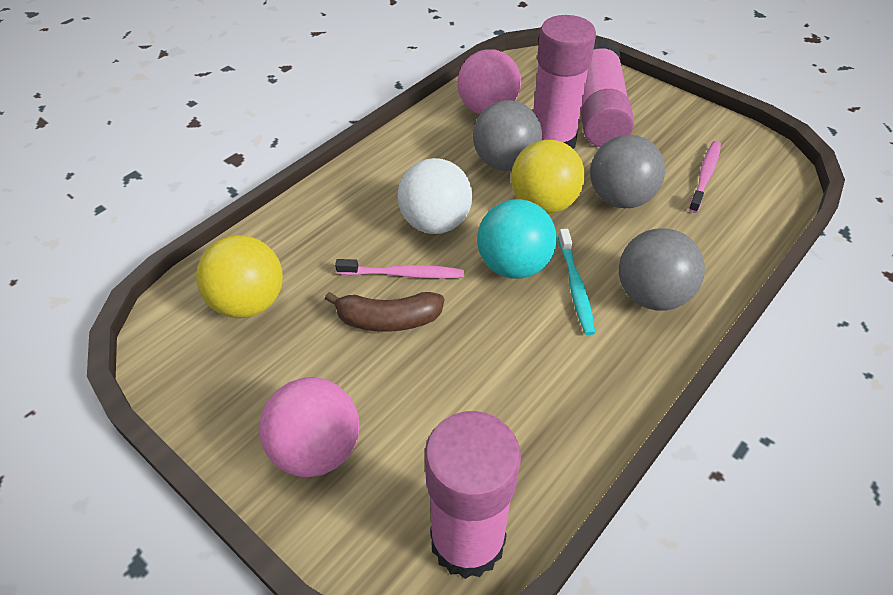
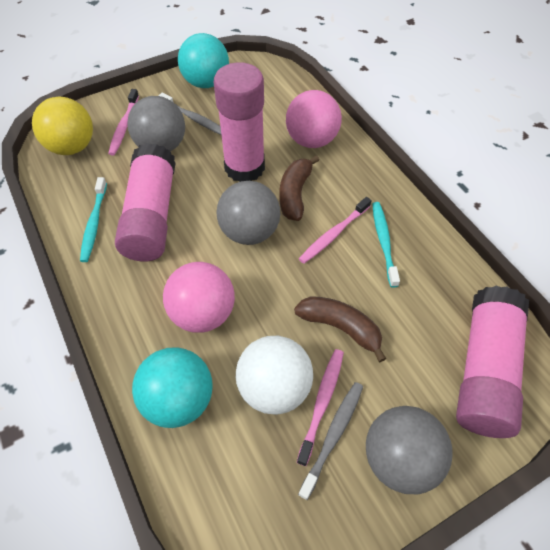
brown banana: [325,292,444,332] = 1 -> [279,156,319,221] [294,296,386,362] = 2
grey toothbrush: none = 0 -> [159,92,221,135] [298,382,363,500] = 2
pink toothbrush: [335,259,464,279] [688,141,721,213] = 2 -> [108,89,139,155] [297,349,344,466] [299,197,371,264] = 3
turquoise ball: [477,199,557,279] = 1 -> [132,348,213,428] [178,33,229,88] = 2
turquoise toothbrush: [558,229,595,335] = 1 -> [80,177,107,262] [372,202,400,288] = 2
yellow ball: [196,235,283,318] [511,140,585,214] = 2 -> [32,96,93,155] = 1

